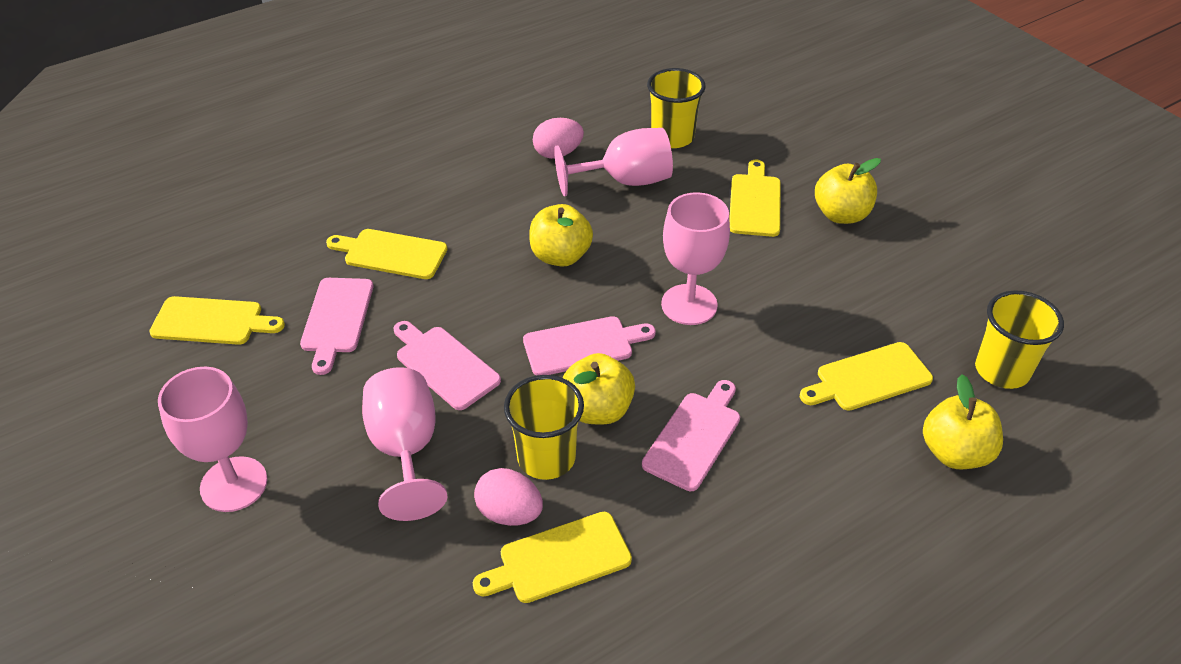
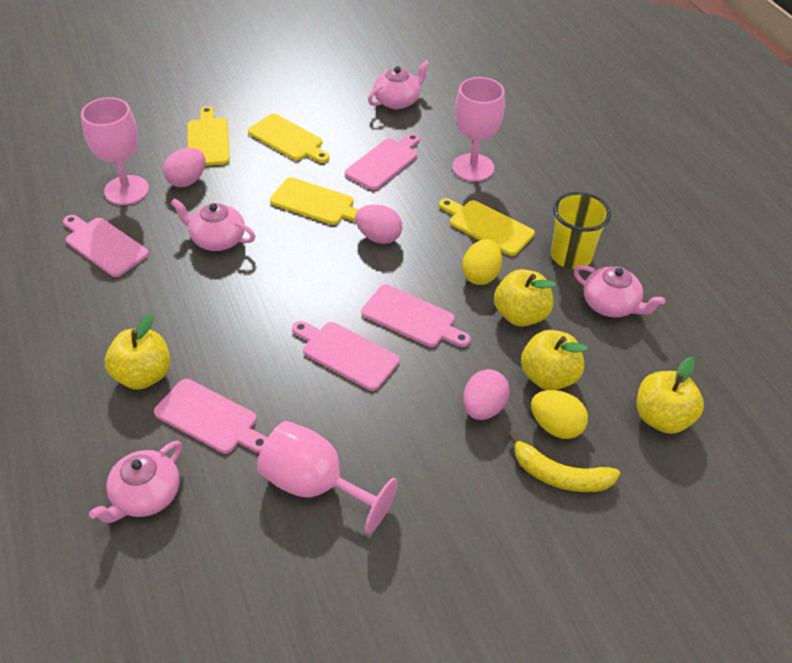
pink cutting board: [300,278,373,375] [394,321,501,410] [523,316,656,375] [642,380,740,491] = 4 -> [63,215,149,277] [154,379,267,454] [292,321,400,391] [345,133,420,190] [361,285,470,347] = 5
pink egg: [474,468,543,526] [533,118,584,159] = 2 -> [163,148,205,187] [355,205,402,244] [463,369,510,420] = 3
pink goblet: [158,367,267,512] [362,367,448,521] [554,128,673,196] [661,192,730,325] = 4 -> [81,97,149,205] [257,421,398,534] [452,77,505,181] = 3
pink teapot: none = 0 -> [89,441,182,523] [171,198,255,251] [368,60,430,109] [574,265,666,317] = 4
yellow banana: none = 0 -> [508,431,620,492] = 1
yellow cup: [504,375,584,480] [647,68,706,148] [975,290,1064,389] = 3 -> [551,192,611,269] = 1
yellow cutting board: [149,296,285,345] [326,229,447,279] [473,512,632,603] [729,160,781,237] [800,342,933,411] = 5 -> [187,106,230,166] [248,114,330,163] [270,177,359,225] [439,198,535,256] = 4
yellow egg: none = 0 -> [462,239,502,285] [531,390,588,439] = 2

